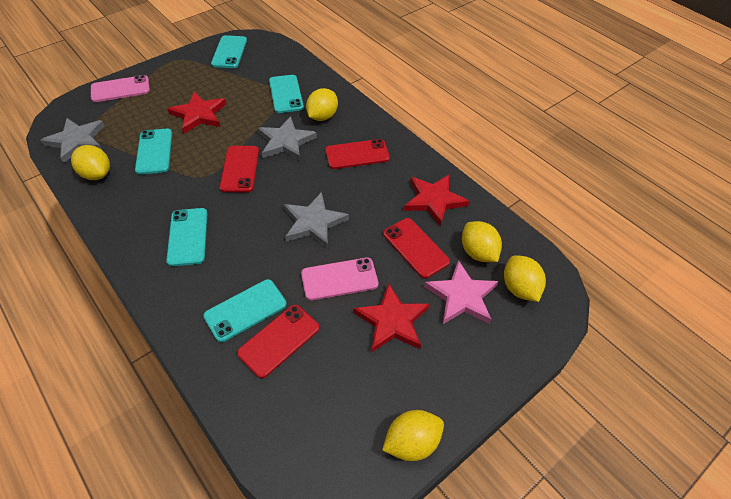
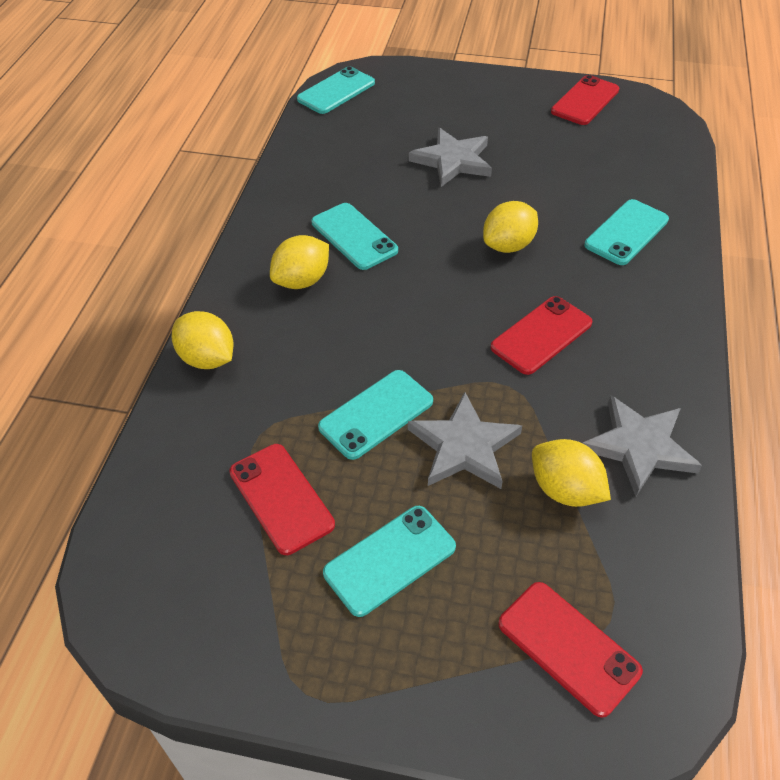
pink phone: [91,75,150,102] [301,258,379,301] = 2 -> none = 0
pink star: [424,260,498,324] = 1 -> none = 0
red star: [168,92,226,134] [353,283,429,352] [404,174,469,227] = 3 -> none = 0
yellow lemon: [71,145,110,180] [306,88,338,121] [382,410,444,461] [462,221,502,262] [504,255,546,302] = 5 -> [172,311,233,369] [270,235,329,289] [483,201,538,253] [532,439,611,507] = 4

